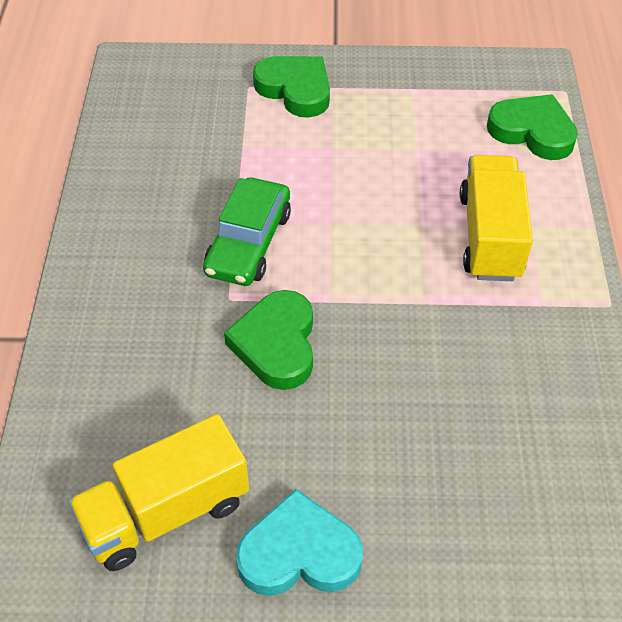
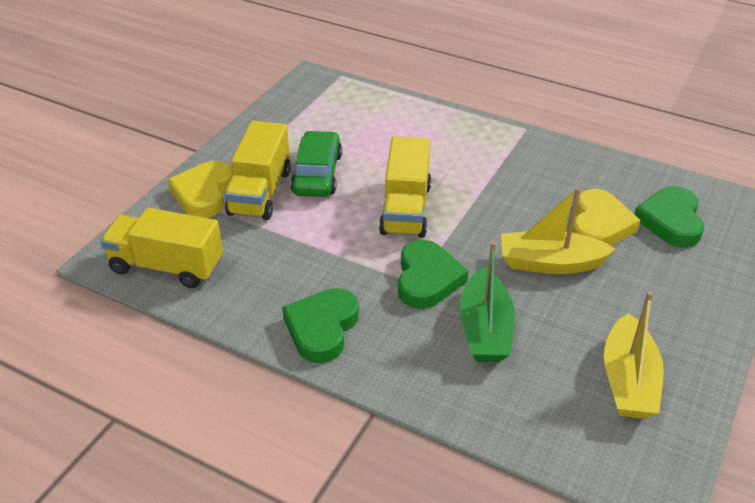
green boat: none = 0 -> [460,241,515,362] = 1
turquoise heart: [236,489,363,596] = 1 -> none = 0
yellow boat: none = 0 -> [501,187,616,274] [604,291,664,419] = 2
yellow heart: none = 0 -> [168,161,233,218] [572,189,641,246] = 2
yellow truck: [68,414,249,571] [460,155,533,281] = 2 -> [100,208,223,288] [224,121,291,220] [379,136,431,238] = 3

